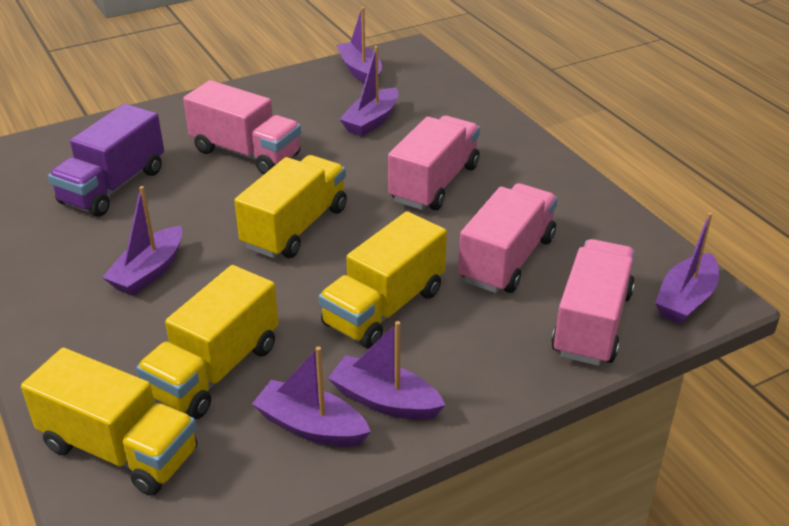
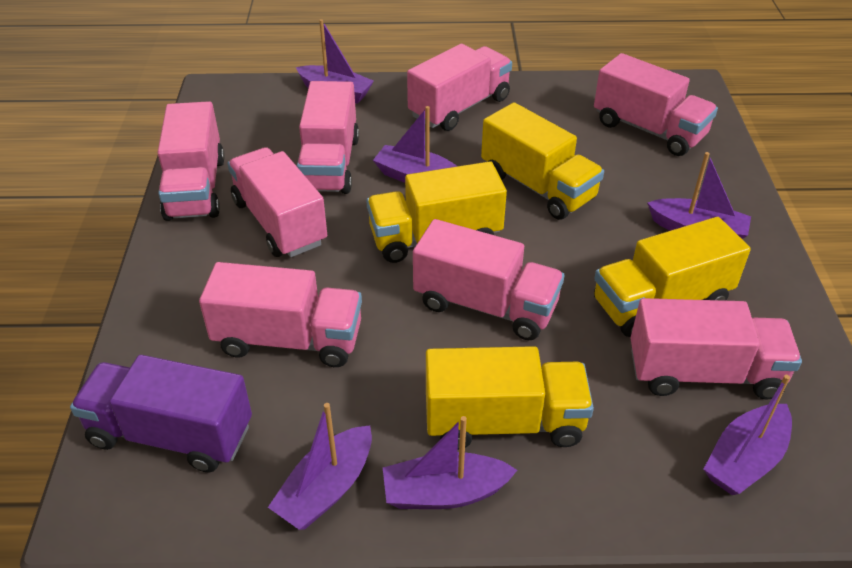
pink truck: [183,80,301,174] [388,116,480,210] [458,183,558,293] [551,239,635,366] = 4 -> [157,101,225,221] [199,262,362,367] [227,147,327,257] [297,81,359,194] [407,44,512,131] [413,219,564,340] [594,53,718,156] [630,298,802,399] = 8

